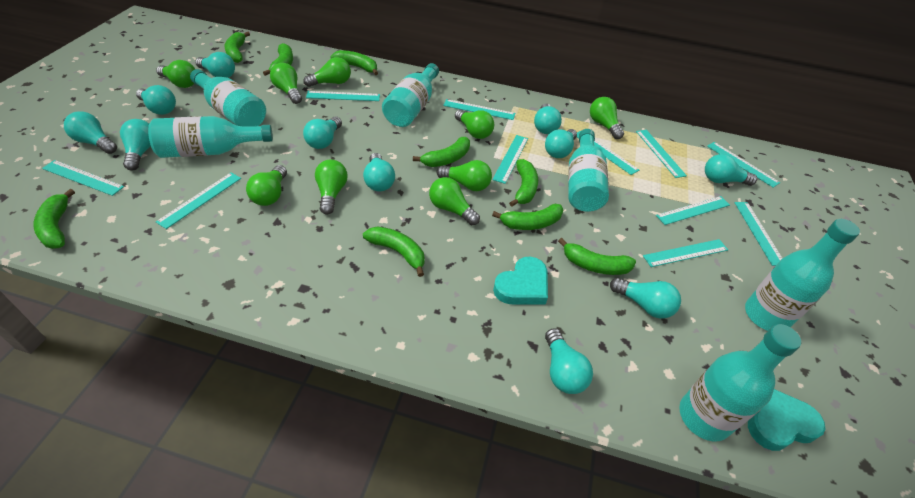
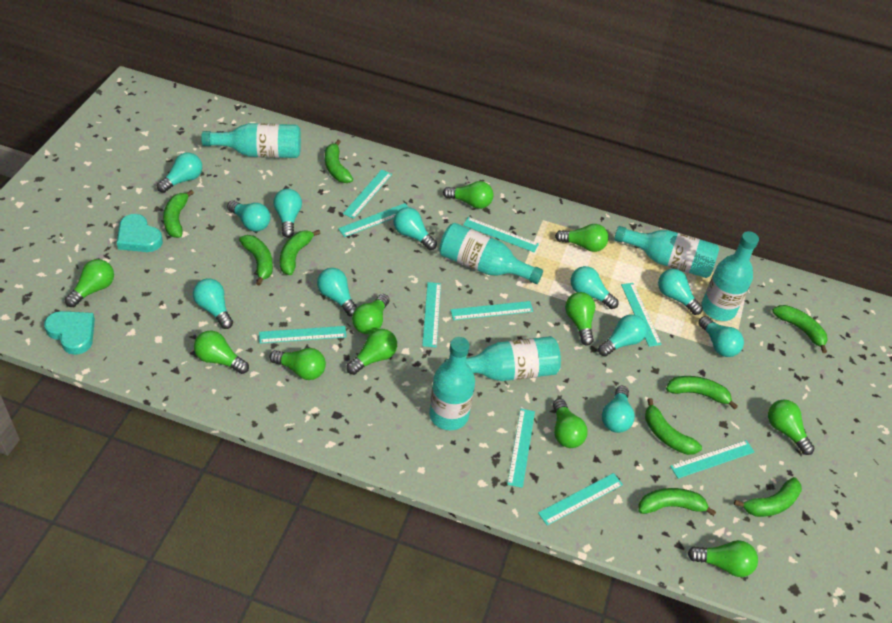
green light bulb: [156,60,195,88] [246,165,287,206] [270,63,302,104] [304,57,351,87] [315,159,348,214] [429,177,480,225] [437,160,492,191] [455,109,494,139] [590,97,624,139] = 9 -> [65,259,114,307] [194,331,249,374] [269,348,326,380] [346,329,397,375] [352,294,390,334] [443,181,494,209] [553,398,587,448] [555,224,609,252] [565,292,595,346] [688,540,758,577] [768,400,814,455] = 11
turquoise ruler: [42,160,124,196] [156,173,241,229] [306,91,380,101] [443,99,515,120] [492,135,528,184] [577,130,639,175] [636,130,687,178] [643,239,728,267] [656,196,730,225] [707,142,780,188] [735,202,782,266] = 11 -> [259,326,347,344] [338,203,408,237] [343,170,392,219] [422,282,441,348] [450,301,533,320] [463,217,539,252] [507,408,535,488] [538,473,623,525] [621,283,662,347] [670,440,754,479] = 10

